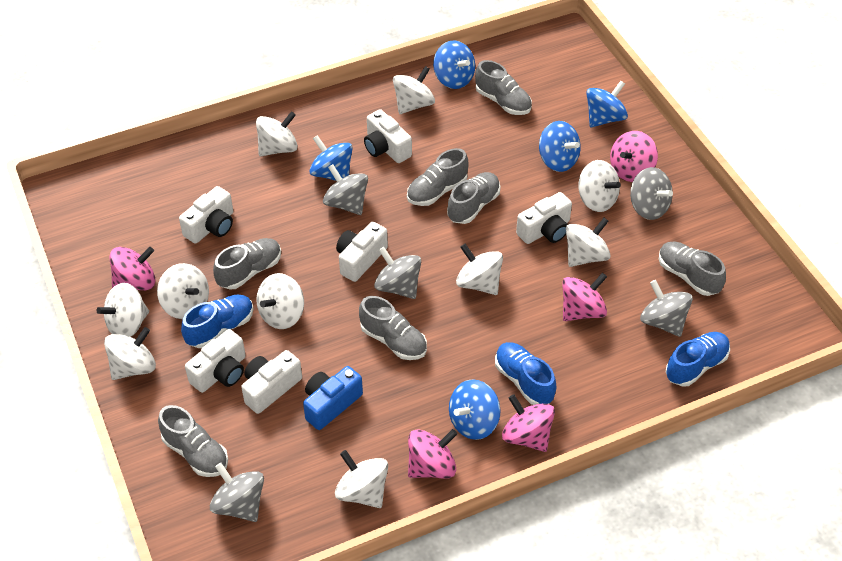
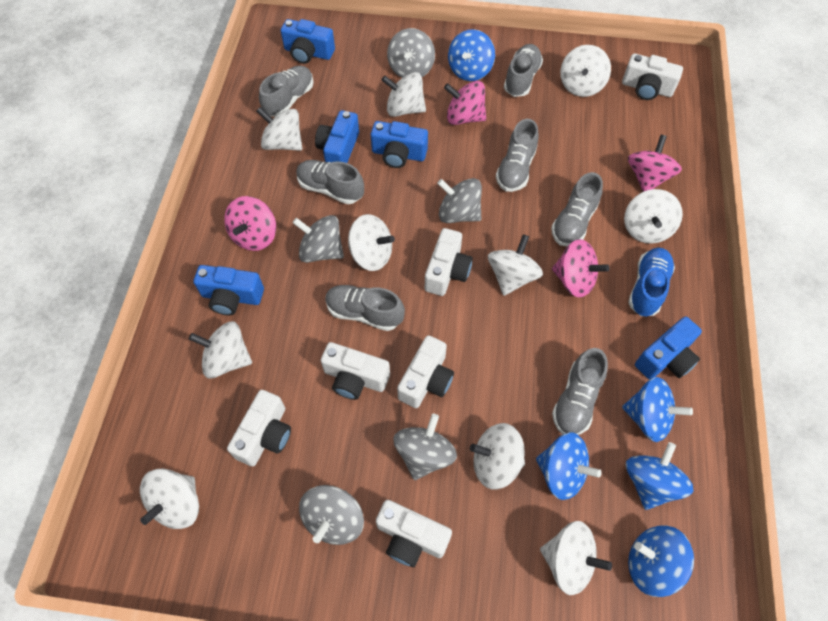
blue camera: [303,366,363,430] = 1 -> [193,265,264,315] [281,19,335,64] [315,110,359,163] [371,121,428,168] [635,317,702,379] = 5
blue shoe: [181,294,254,348] [495,342,557,405] [666,332,730,386] = 3 -> [628,248,675,316] = 1
pink spinning top: [110,247,155,290] [408,429,457,479] [502,394,555,452] [562,273,607,321] [610,131,658,182] = 5 -> [224,196,276,251] [444,81,486,125] [552,239,610,298] [628,135,682,192] = 4

